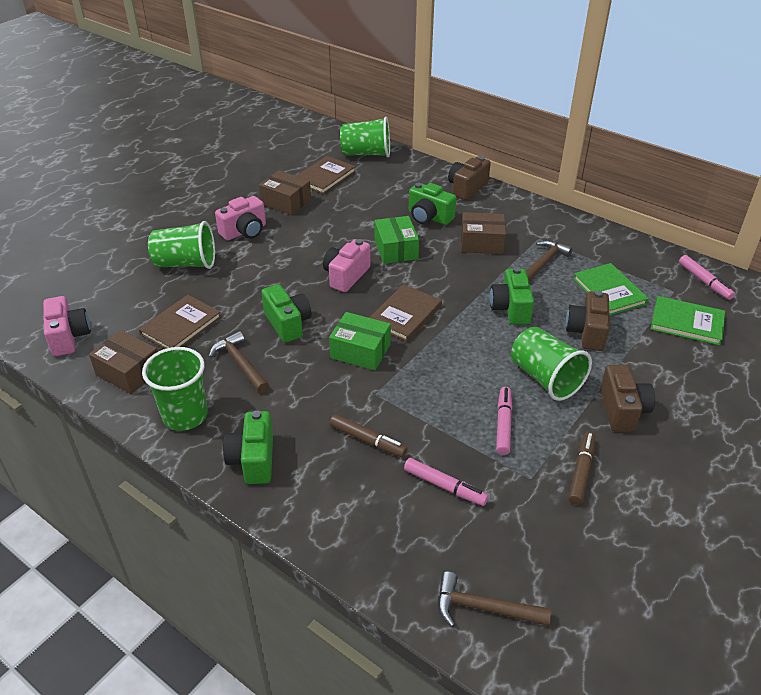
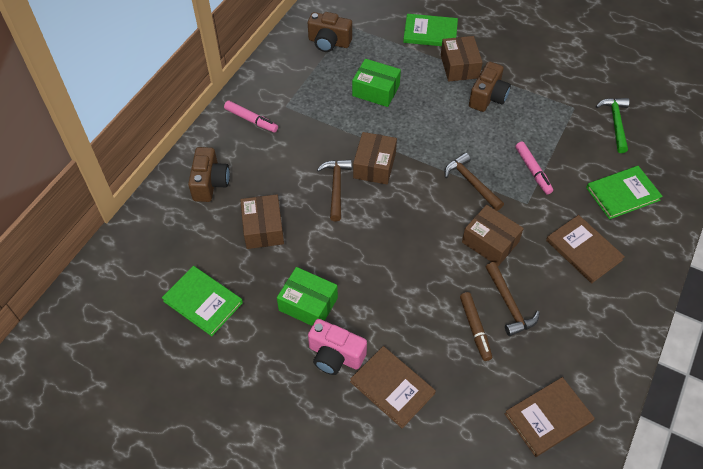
brown box: [89,330,158,394] [259,170,311,215] [461,212,506,254] = 3 -> [240,194,284,249] [353,132,397,184] [441,36,483,81] [462,205,524,266] = 4
brown marker: [330,414,407,457] [568,432,595,505] = 2 -> [460,292,492,361] = 1
green book: [573,263,649,316] [651,296,725,345] = 2 -> [162,266,243,336] [403,14,458,46] [586,166,663,219] = 3
green camera: [223,410,273,484] [261,284,311,343] [409,183,456,225] [490,267,534,325] = 4 -> none = 0
green cup: [142,347,208,431] [148,221,215,269] [340,117,390,157] [511,327,592,401] = 4 -> none = 0
green hammer: none = 0 -> [596,98,630,153] = 1
pink camera: [43,296,91,356] [215,196,266,241] [323,239,371,292] = 3 -> [308,319,367,375] = 1
pink marker: [404,458,488,506] [496,387,512,455] [679,255,735,300] = 3 -> [224,101,278,133] [515,142,553,195] = 2

